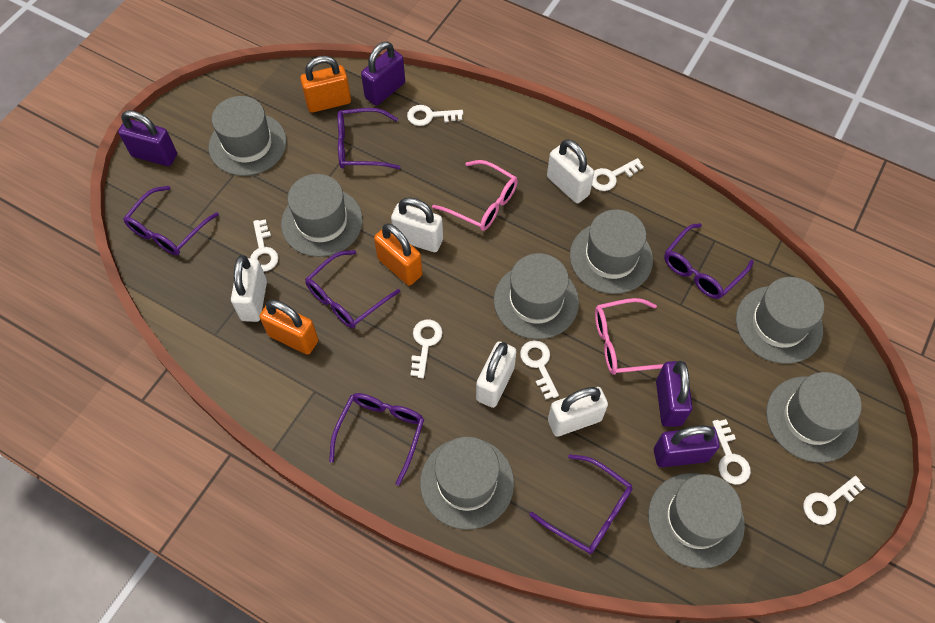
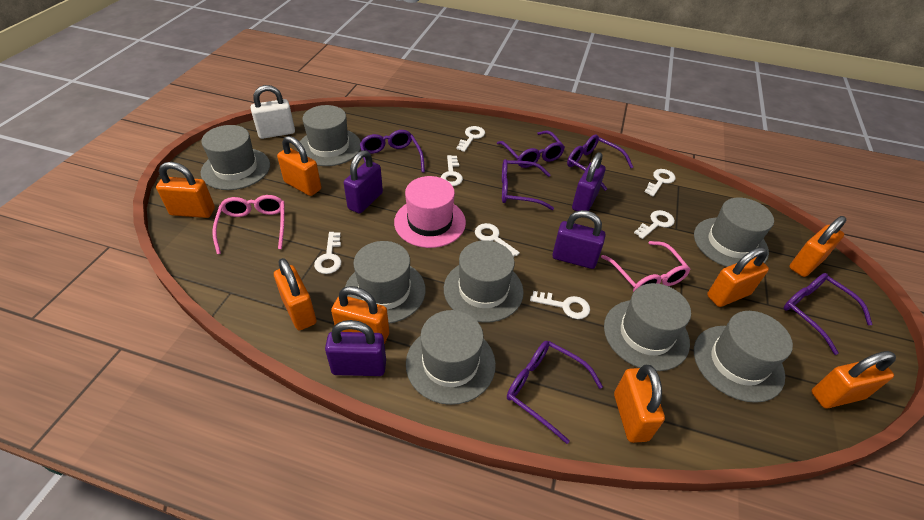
orange padlock: [259,300,318,355] [300,56,351,113] [374,223,422,286] = 3 -> [156,162,215,218] [274,258,316,330] [277,136,321,196] [331,286,389,344] [614,365,665,443] [707,247,769,307] [789,216,846,277] [812,351,896,409] = 8
pink hat: none = 0 -> [394,176,466,248] = 1
white padlock: [231,255,267,322] [391,197,443,252] [476,341,516,408] [547,139,594,203] [548,387,608,437] = 5 -> [251,85,295,139] = 1

